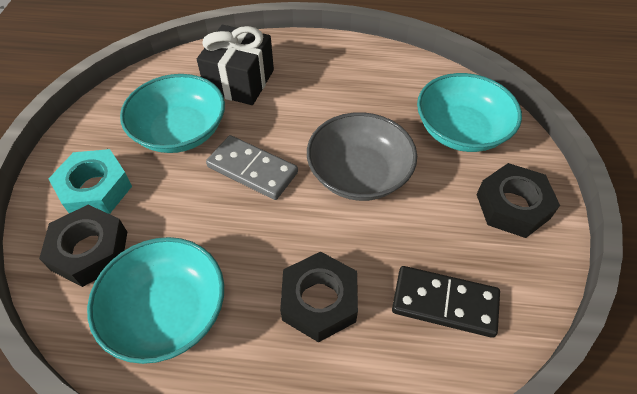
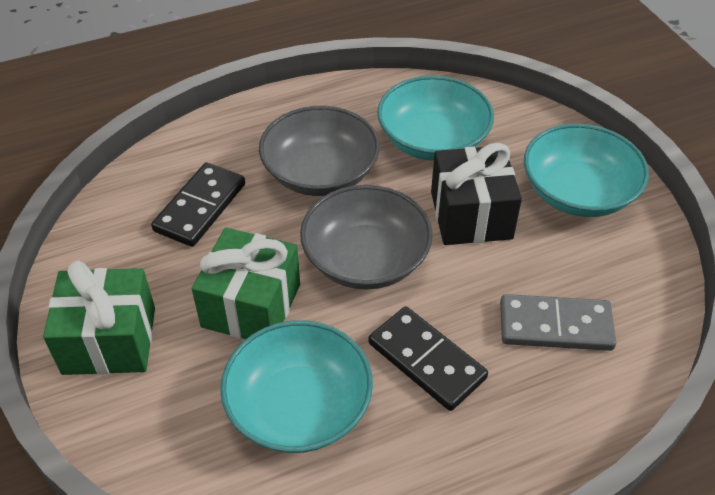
black domino: [392,266,500,338] = 1 -> [151,162,245,247] [369,307,488,411] = 2
black nut: [39,205,127,287] [280,252,358,343] [476,163,560,238] = 3 -> none = 0
green gift: none = 0 -> [43,261,155,375] [192,228,300,339] = 2
grey bowl: [307,112,417,201] = 1 -> [259,106,380,196] [300,185,433,290] = 2
turquoise nut: [49,149,132,214] = 1 -> none = 0

